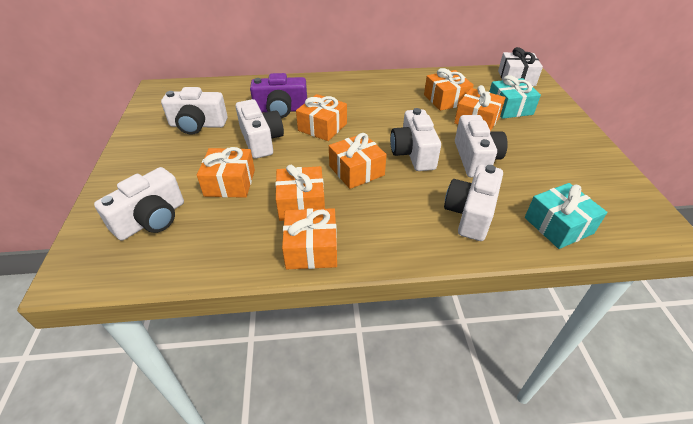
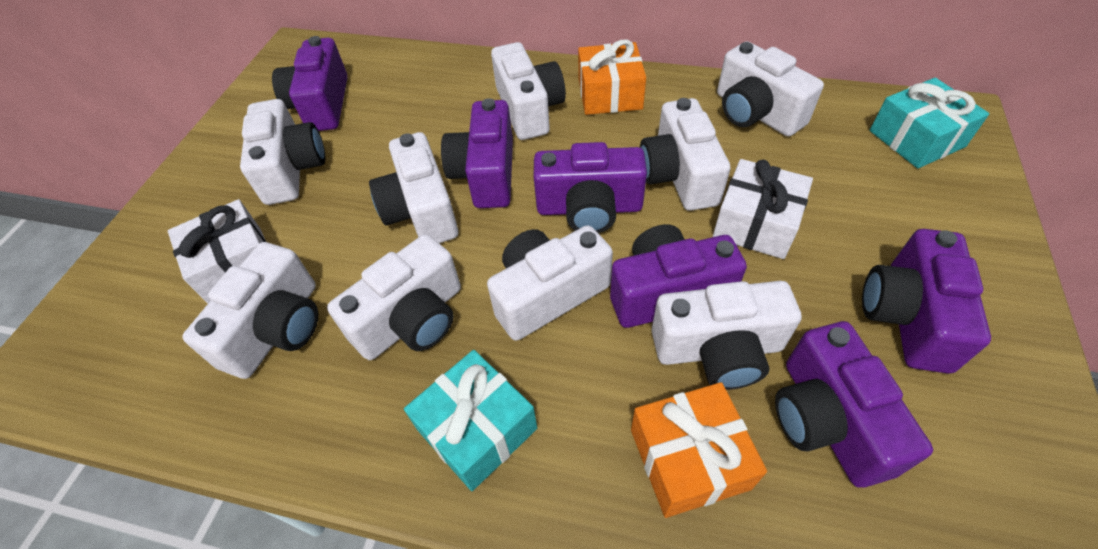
orange gift: [197,147,255,198] [275,165,325,221] [282,208,337,269] [296,94,347,141] [329,133,387,189] [424,68,474,111] [454,85,506,131] = 7 -> [578,39,646,115] [631,382,767,518] = 2
purple camera: [250,73,307,118] = 1 -> [272,36,348,131] [441,98,513,208] [534,142,647,233] [610,224,747,328] [775,321,933,487] [862,229,991,374] = 6
white camera: [94,167,184,241] [161,87,228,135] [236,99,284,159] [390,108,441,171] [444,164,503,241] [455,115,508,178] = 6 -> [182,242,318,379] [240,99,325,205] [327,234,461,360] [369,132,458,243] [487,225,613,341] [491,42,566,140] [640,98,730,211] [652,281,802,390] [717,41,824,136] = 9
white gift: [498,47,543,86] = 1 -> [168,199,266,303] [713,159,813,259] = 2

